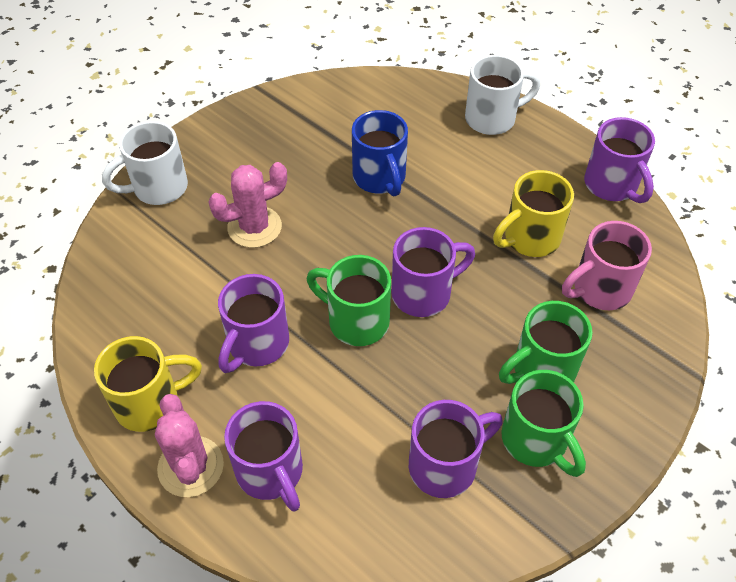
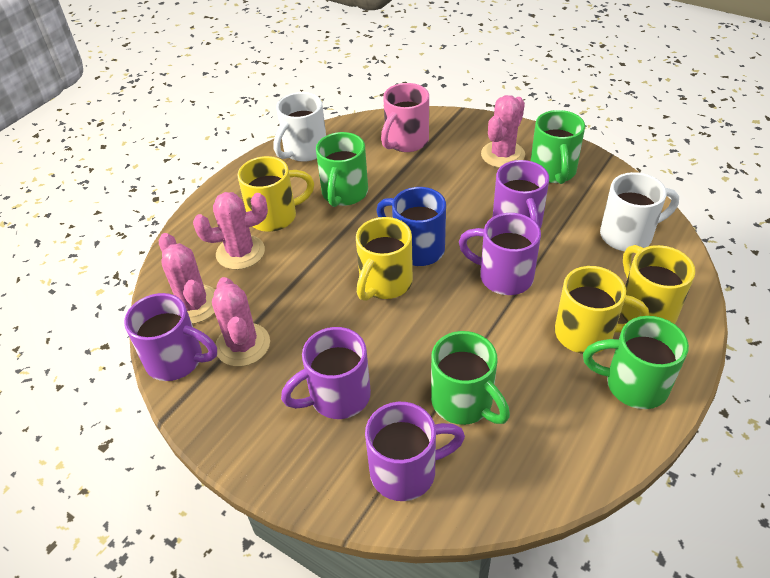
green mug: [307,255,391,346] [499,301,592,384] [501,370,586,477] = 3 -> [316,132,368,207] [431,331,510,425] [531,110,585,184] [583,316,689,409] = 4
pink cactus: [155,394,224,497] [209,162,287,248] = 2 -> [159,233,215,324] [193,192,268,270] [212,277,270,367] [481,95,525,168] = 4
yellow mug: [94,336,202,432] [493,170,574,257] = 2 -> [238,156,314,232] [356,217,413,301] [555,266,649,354] [621,245,695,324] = 4

